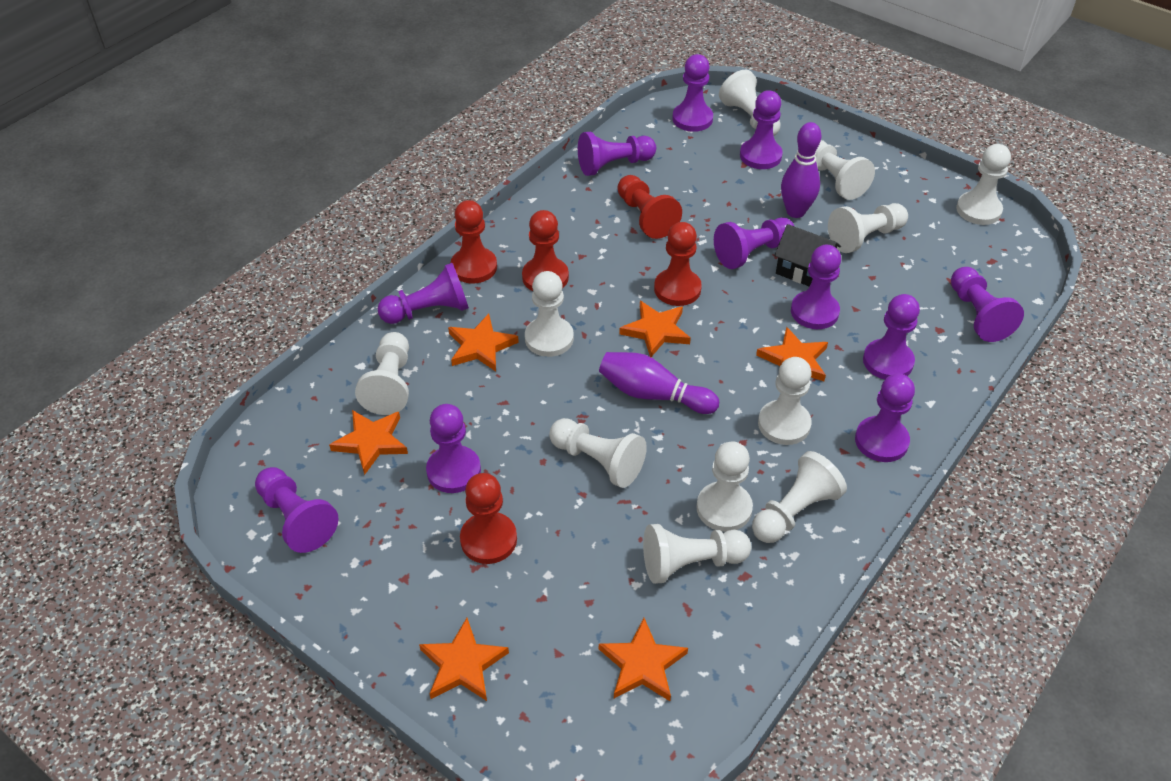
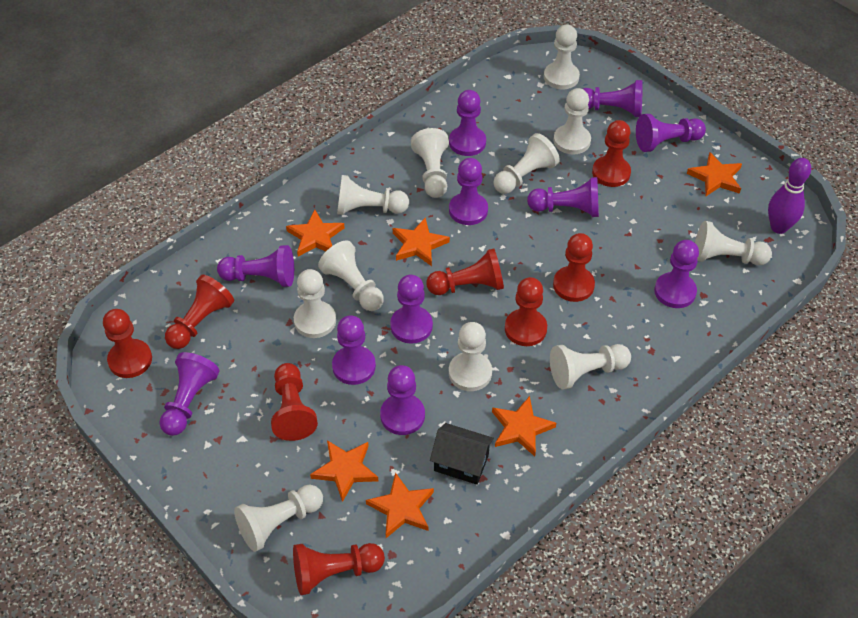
purple bowling pin: [599,352,719,414] [781,122,821,218] = 2 -> [768,158,811,234] = 1
red pawn: [451,200,497,284] [460,473,517,564] [522,210,569,291] [617,175,682,239] [654,222,702,306] = 5 -> [103,309,152,378] [165,275,234,349] [271,363,318,441] [293,543,385,595] [426,248,504,295] [505,277,547,346] [553,233,595,302] [592,120,631,187] = 8

